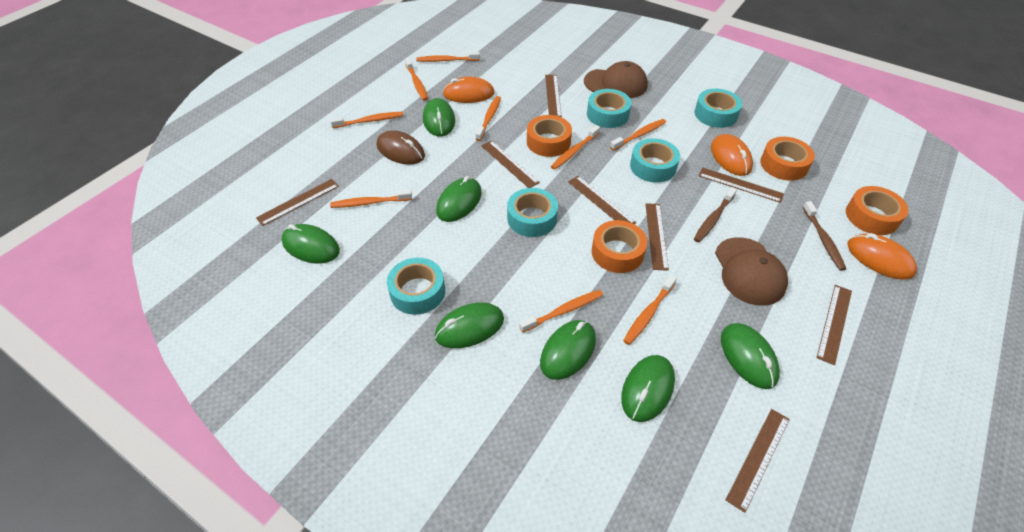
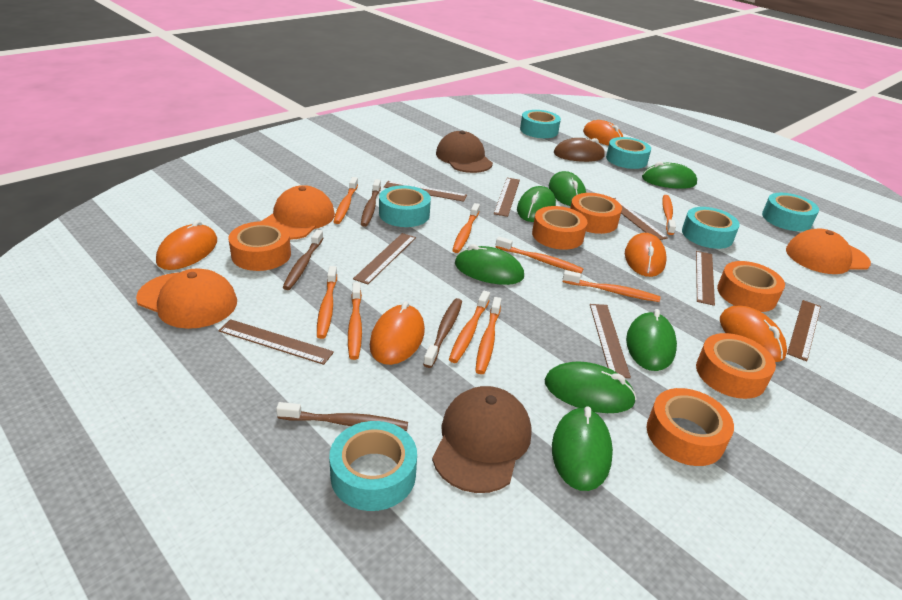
brown toothbrush: [694,187,737,242] [803,201,846,271] = 2 -> [276,402,408,431] [282,230,323,290] [361,179,381,227] [423,298,462,368] = 4
orange cap: none = 0 -> [136,268,237,329] [262,185,335,240] [786,228,871,274] = 3
orange mouse: [443,77,495,103] [711,134,753,176] [847,233,917,280] = 3 -> [156,220,217,270] [370,301,425,365] [583,120,623,146] [625,233,666,277] [720,305,787,362] = 5
orange tape: [527,115,572,157] [592,220,647,273] [760,137,815,181] [846,186,908,235] = 4 -> [229,221,291,271] [532,206,587,250] [570,193,622,234] [647,388,734,466] [696,333,776,399] [717,261,785,312] = 6
turquoise tape: [387,258,445,315] [507,188,558,237] [587,89,632,128] [630,138,680,183] [695,89,742,128] = 5 -> [329,421,417,511] [379,185,431,227] [520,110,561,138] [606,137,651,169] [682,207,740,249] [762,193,819,231] = 6

